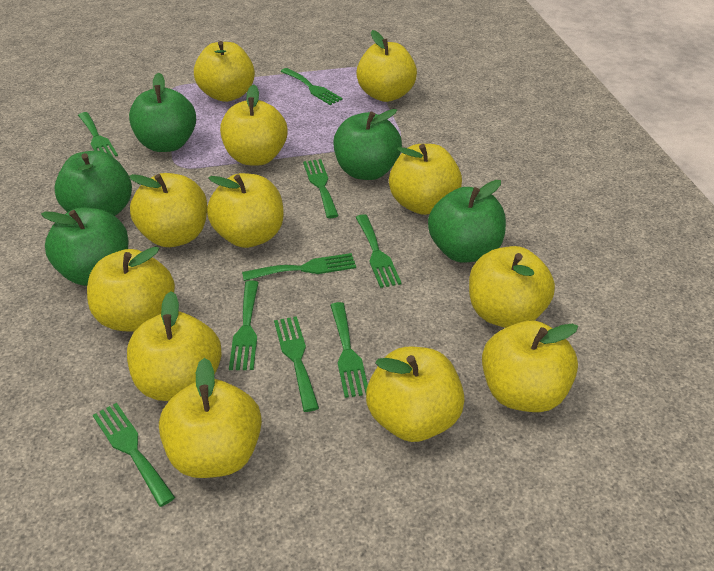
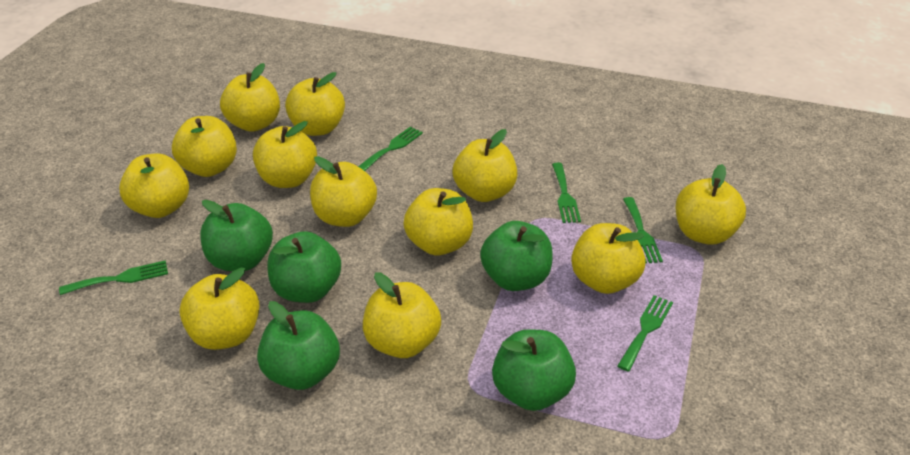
green fork: [78,112,118,157] [93,403,175,507] [229,280,259,370] [242,253,356,281] [274,316,319,412] [280,68,343,105] [303,159,339,218] [330,302,368,398] [355,214,402,288] = 9 -> [59,260,168,295] [358,127,423,171] [552,163,581,223] [617,295,673,372] [623,197,663,264] = 5

